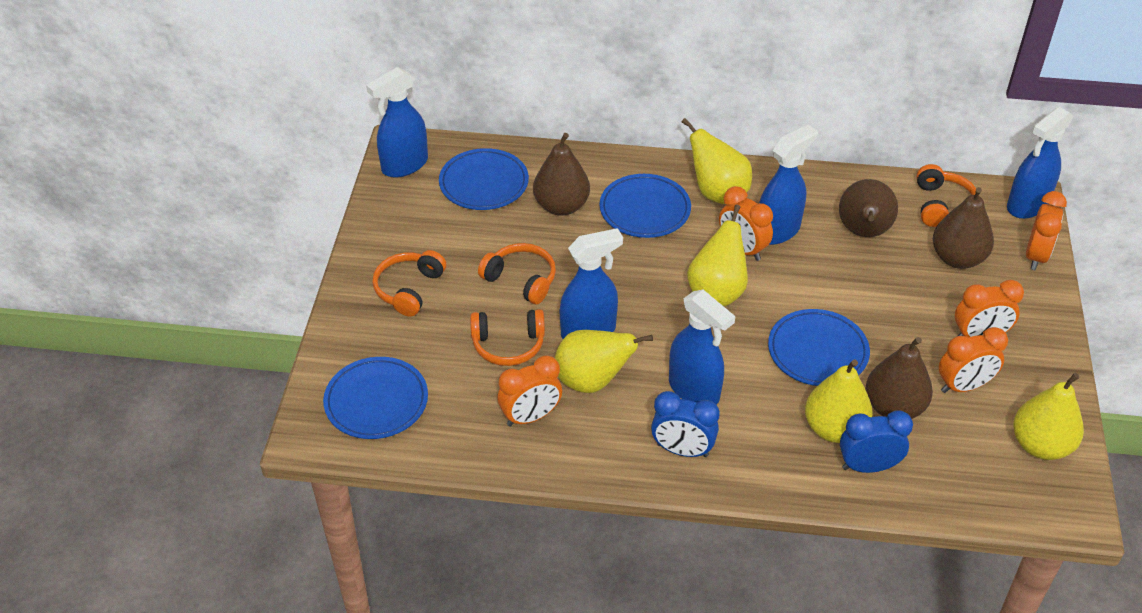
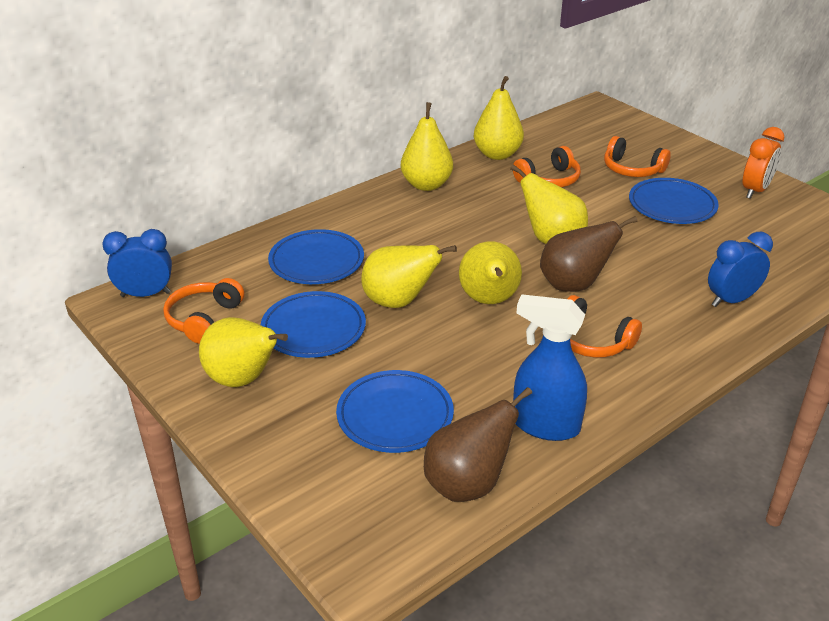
blue spray bottle: [366,67,428,178] [560,228,623,339] [669,290,735,405] [759,125,817,245] [1007,107,1073,219] = 5 -> [513,294,587,441] = 1
brown pear: [533,133,590,216] [839,179,898,237] [866,337,933,419] [933,187,994,269] = 4 -> [424,387,532,502] [540,216,637,292] = 2
orange clock: [498,355,562,427] [719,186,773,261] [939,327,1008,393] [955,280,1024,338] [1026,191,1067,270] = 5 -> [743,127,784,199] = 1
yellow pear: [555,330,653,393] [682,118,752,204] [687,205,748,306] [805,359,873,443] [1013,373,1084,460] = 5 -> [199,317,288,387] [361,245,457,308] [401,102,453,191] [459,241,522,304] [474,76,524,160] [510,164,588,244] = 6

